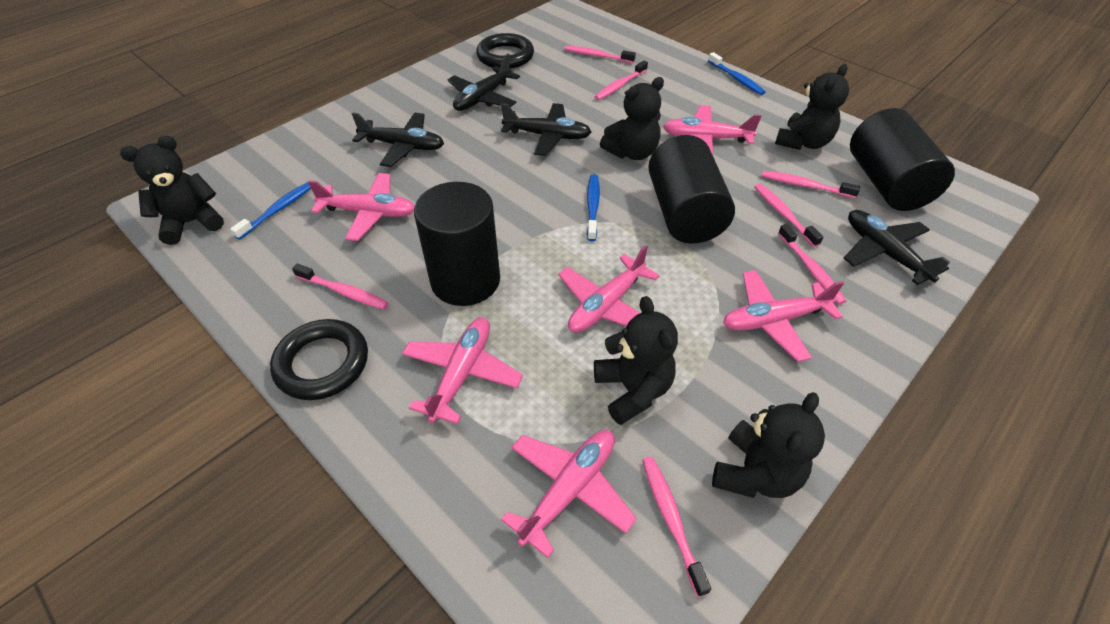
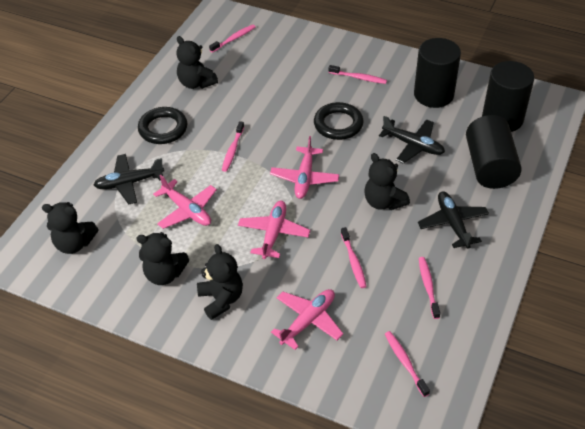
black plane: [351,112,444,167] [448,53,520,111] [501,103,592,156] [844,210,950,285] = 4 -> [94,154,164,205] [379,116,445,164] [418,191,489,249] = 3
blue toothbrush: [230,182,311,240] [587,174,600,241] [708,52,766,95] = 3 -> none = 0
pink plane: [308,173,415,241] [402,317,523,424] [501,430,637,558] [558,245,660,333] [663,105,762,155] [723,270,844,362] = 6 -> [153,175,217,229] [238,201,310,259] [270,136,339,199] [271,289,343,350] = 4
pink toothbrush: [292,264,389,309] [564,46,636,63] [595,60,648,100] [642,457,711,597] [754,184,823,247] [762,171,860,198] [778,224,846,304] = 7 -> [209,24,256,53] [222,121,244,172] [328,65,387,84] [341,227,367,288] [385,331,430,397] [419,257,440,319] = 6

